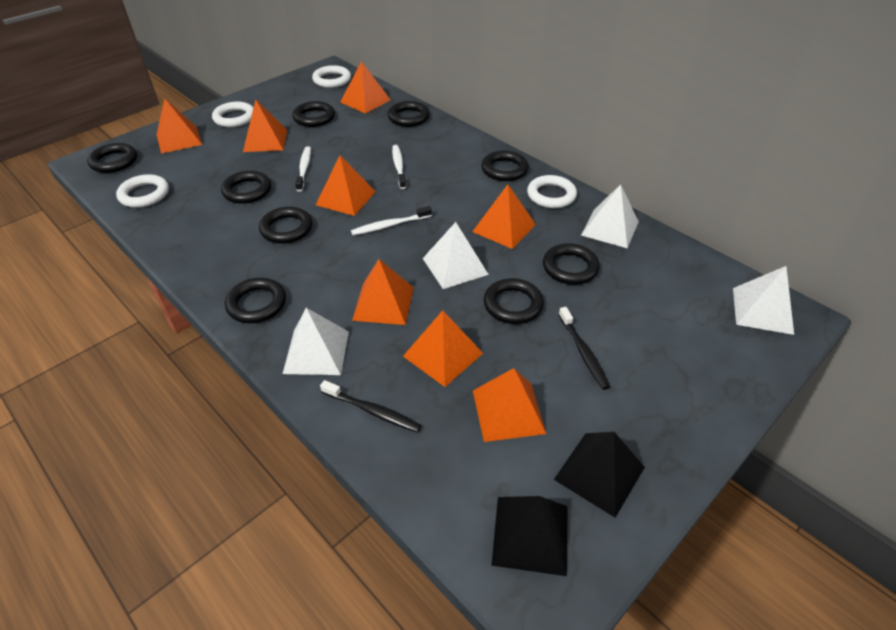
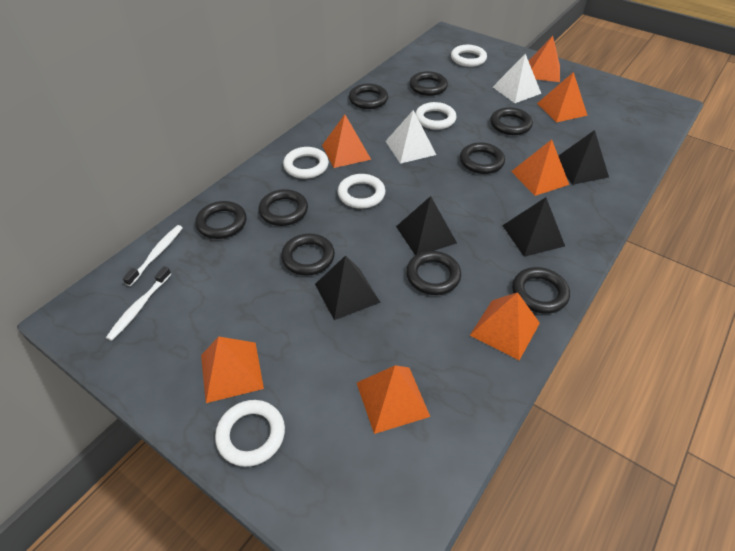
black pyramid: [491,496,568,576] [554,432,645,518] = 2 -> [315,255,381,320] [396,196,457,255] [502,197,565,257] [559,130,609,185] = 4
black toothbrush: [320,380,421,433] [559,307,610,390] = 2 -> none = 0
orange pyramid: [157,99,202,154] [243,100,287,152] [316,155,376,216] [340,61,391,114] [352,259,414,325] [403,310,483,387] [472,184,536,249] [473,368,546,442] = 8 -> [201,336,264,403] [322,115,371,168] [357,365,430,434] [470,292,540,360] [511,140,569,196] [528,36,560,82] [537,72,588,122] = 7
white pyramid: [283,308,349,375] [423,222,489,289] [581,184,639,248] [733,266,794,335] = 4 -> [386,110,436,164] [493,54,541,103] = 2
white ring: [116,174,169,208] [212,102,253,127] [312,65,351,88] [527,175,577,208] = 4 -> [215,400,285,467] [283,147,329,179] [338,174,385,209] [415,102,456,130] [451,45,487,67] = 5
white toothbrush: [295,146,311,192] [351,206,432,235] [392,145,406,189] = 3 -> [106,266,171,341] [123,225,183,286] = 2

